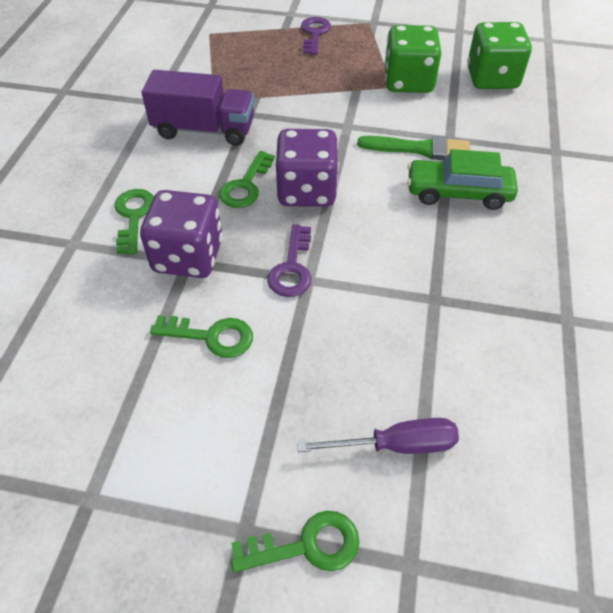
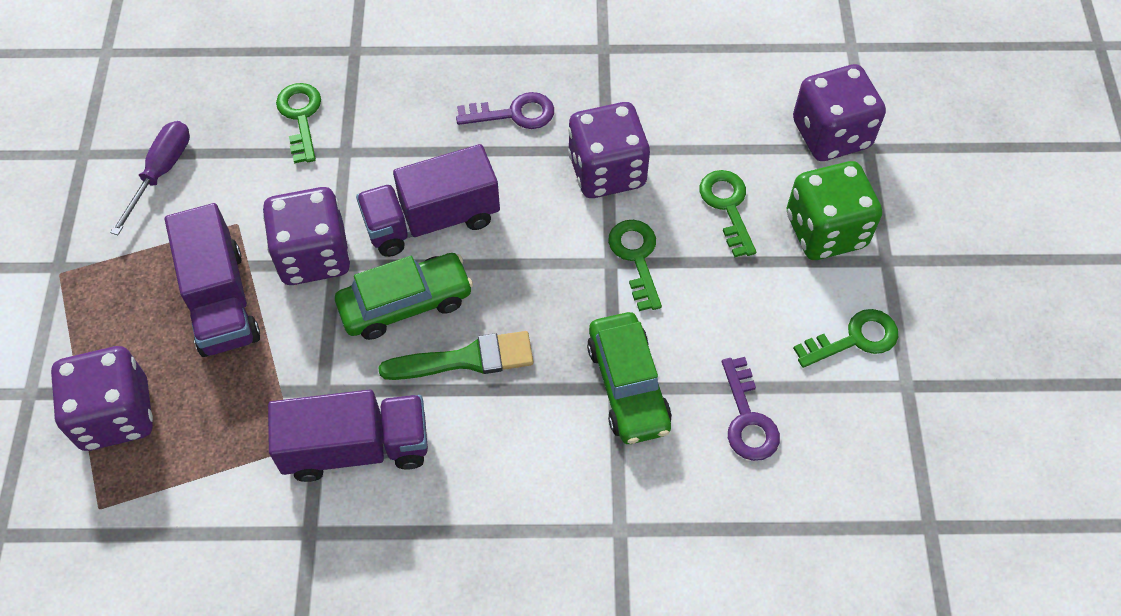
green car: [407,149,518,210] = 1 -> [335,253,473,340] [587,312,672,444] = 2
green dice: [384,25,441,93] [467,22,532,89] = 2 -> [787,161,882,260] = 1
purple dice: [140,190,223,278] [276,129,339,207] = 2 -> [51,346,153,451] [263,187,350,285] [568,102,650,198] [793,64,886,161] = 4
purple truck: [142,70,254,146] = 1 -> [165,203,260,357] [268,390,428,482] [356,144,500,257] = 3

